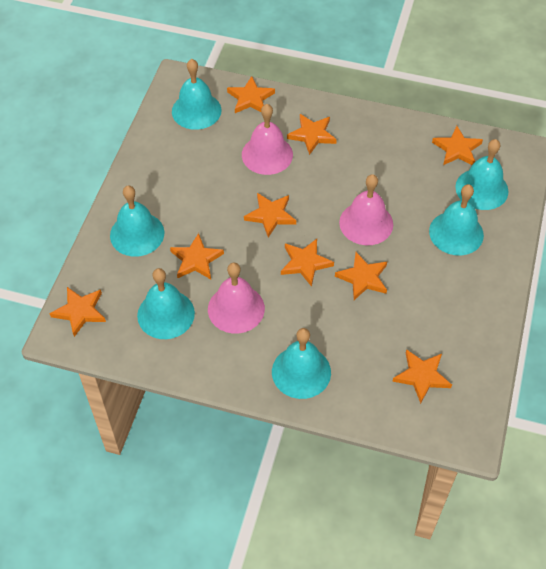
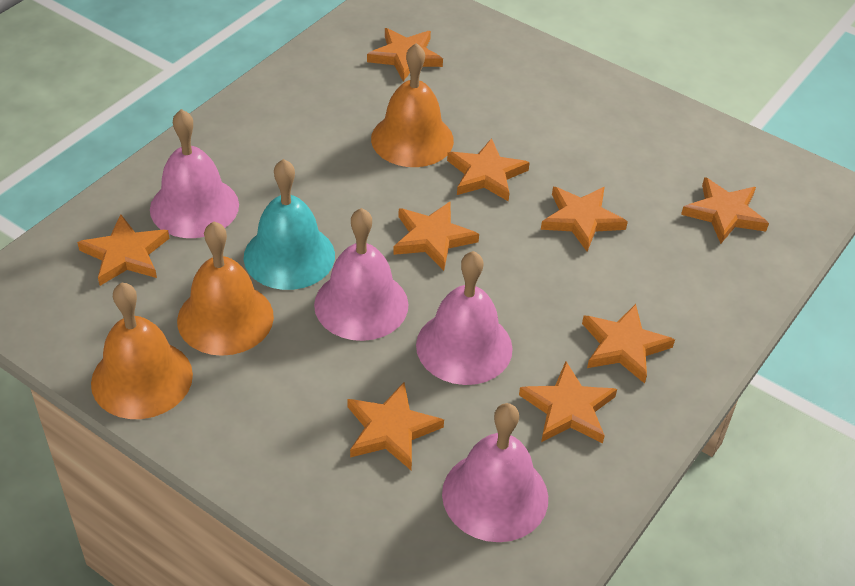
orange bell: none = 0 -> [91,283,193,419] [177,222,274,356] [371,43,454,167] = 3
pink bell: [208,262,265,334] [242,104,293,175] [339,174,393,245] = 3 -> [150,109,239,238] [314,208,409,341] [416,251,513,385] [442,403,548,542] = 4
turquoise bell: [110,185,164,257] [137,268,195,339] [172,59,222,130] [272,328,331,399] [429,184,484,256] [455,139,509,210] = 6 -> [244,159,335,290] = 1

